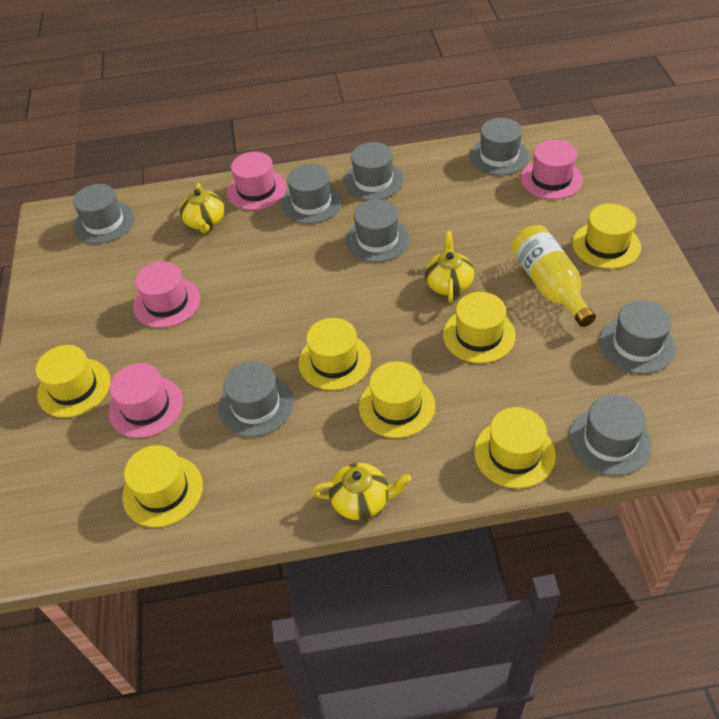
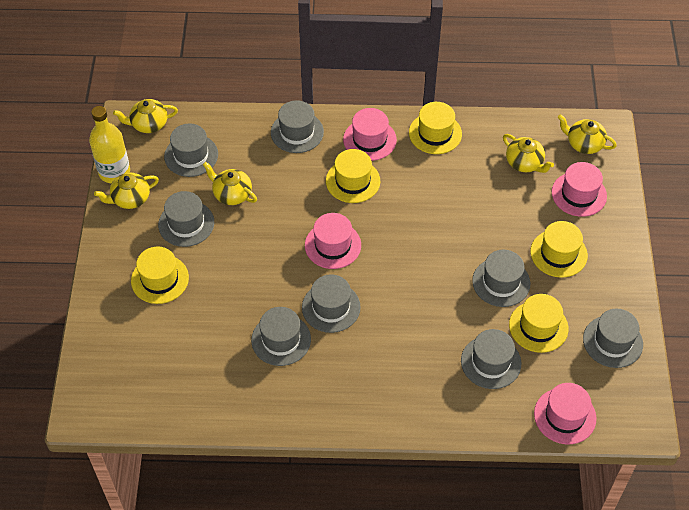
yellow hat: [36,345,110,418] [122,445,203,527] [299,318,371,390] [359,361,435,438] [443,292,516,363] [474,407,556,489] [572,204,641,269] = 7 -> [131,246,189,304] [326,149,380,203] [409,102,462,154] [509,294,569,353] [530,221,588,278] = 5
yellow teapot: [180,183,225,233] [312,463,411,520] [425,231,474,303] = 3 -> [94,173,159,209] [113,99,178,133] [203,162,257,205] [503,134,554,173] [558,114,617,154] = 5

